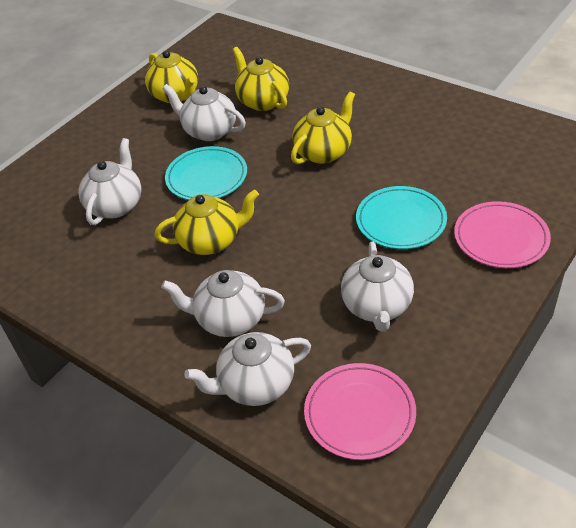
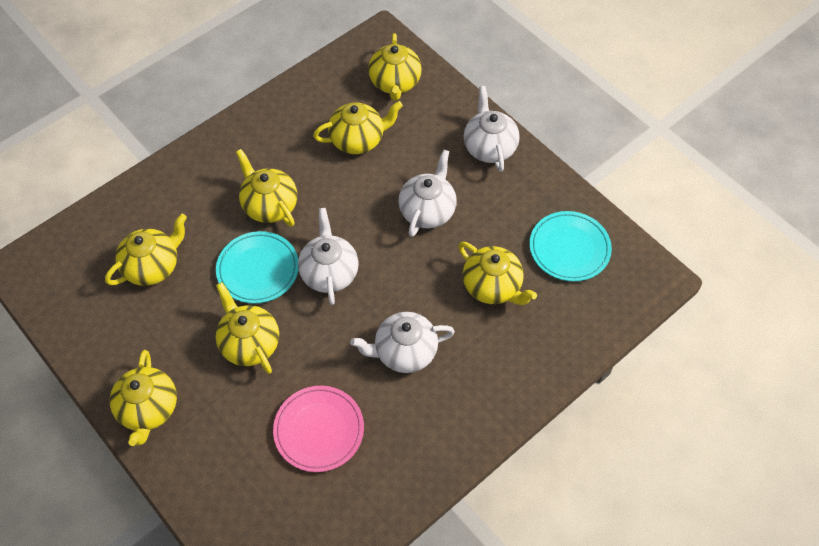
pink plate: [304,363,416,460] [454,201,551,268] = 2 -> [273,386,364,472] = 1
white teapot: [78,138,141,225] [161,270,285,337] [163,84,246,141] [184,332,311,406] [341,241,414,332] = 5 -> [298,208,358,305] [350,312,455,373] [398,149,457,237] [464,86,520,172] = 4
yellow teapot: [145,50,198,103] [155,190,259,255] [232,47,289,111] [291,91,355,164] = 4 -> [105,214,187,286] [110,350,177,446] [216,282,279,374] [236,149,297,227] [313,101,403,154] [368,33,422,101] [458,242,537,305] = 7

